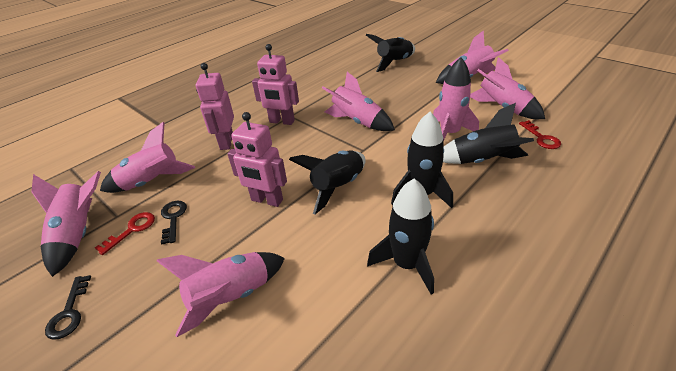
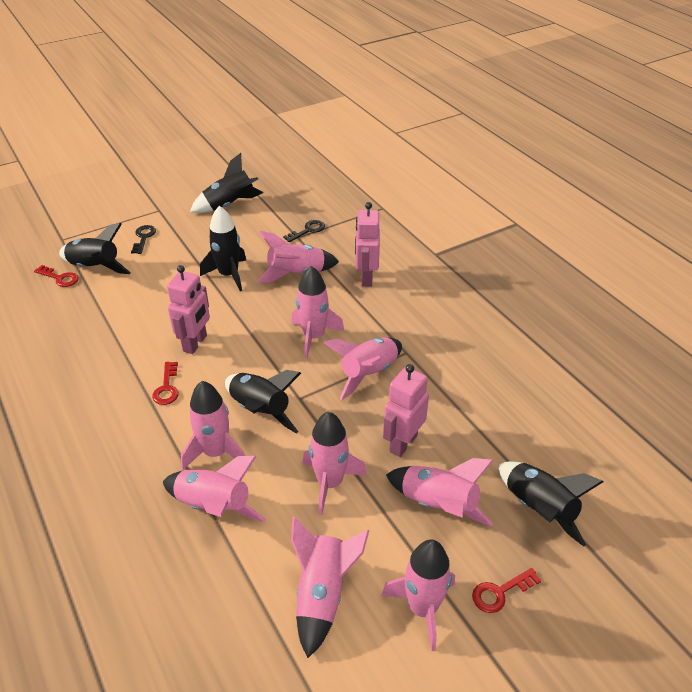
pink rocket: [31,171,101,277] [100,122,195,193] [157,252,285,337] [322,72,395,131] [433,57,479,141] [436,30,509,84] [470,57,545,119] = 7 -> [163,456,266,522] [181,381,245,470] [257,231,339,283] [291,266,345,359] [291,517,369,658] [303,412,367,515] [324,337,402,400] [381,540,455,651] [386,458,493,526] = 9
red key: [95,212,155,255] [519,120,561,149] = 2 -> [34,265,79,287] [152,362,179,405] [472,568,541,613] = 3

